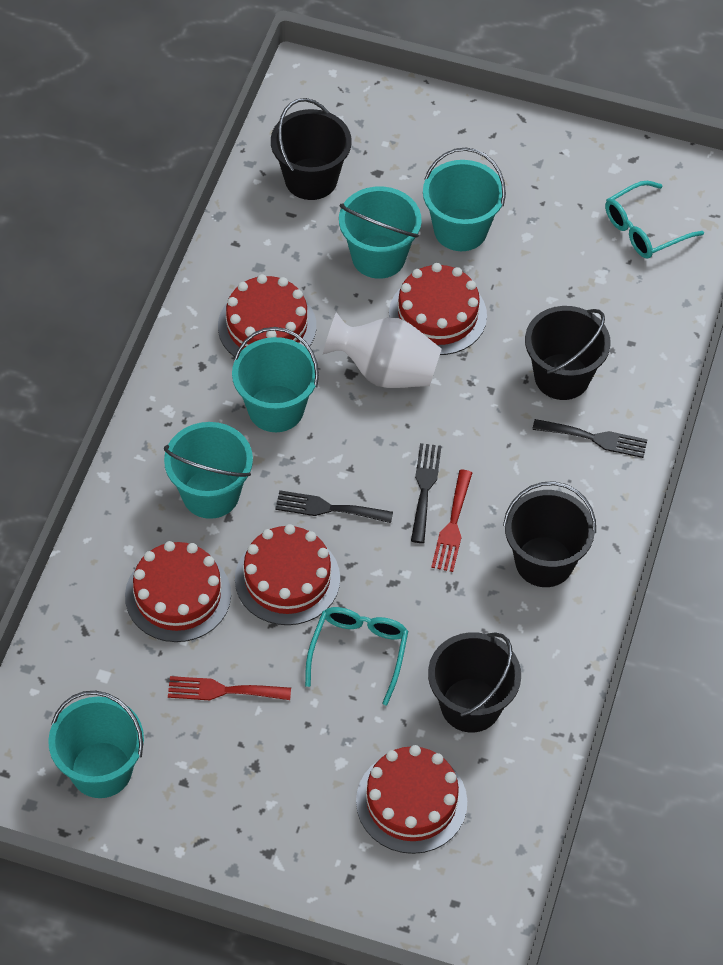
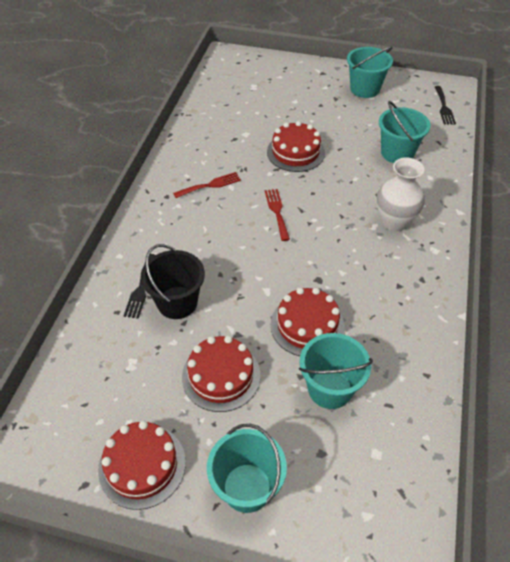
black bucket: [271,98,352,200] [428,632,521,733] [503,481,596,587] [525,306,611,400] = 4 -> [141,244,205,319] = 1
black fork: [275,490,393,523] [411,443,441,543] [532,419,648,458] = 3 -> [124,254,155,319] [435,86,456,125] = 2
red cake: [125,541,231,642] [218,274,316,357] [235,524,340,625] [356,745,467,854] [389,263,487,355] = 5 -> [98,421,186,510] [182,336,260,412] [267,121,325,172] [271,287,345,356] = 4
turquoise bucket: [48,691,144,798] [164,422,253,519] [232,327,319,432] [339,187,421,279] [423,148,506,251] = 5 -> [207,424,287,513] [299,333,373,409] [347,47,393,98] [379,101,431,163] = 4
turquoise glasses: [305,607,408,705] [605,181,704,259] = 2 -> none = 0

